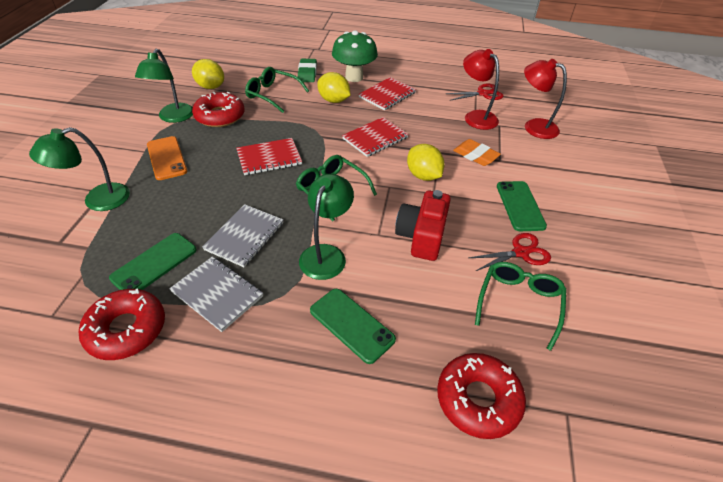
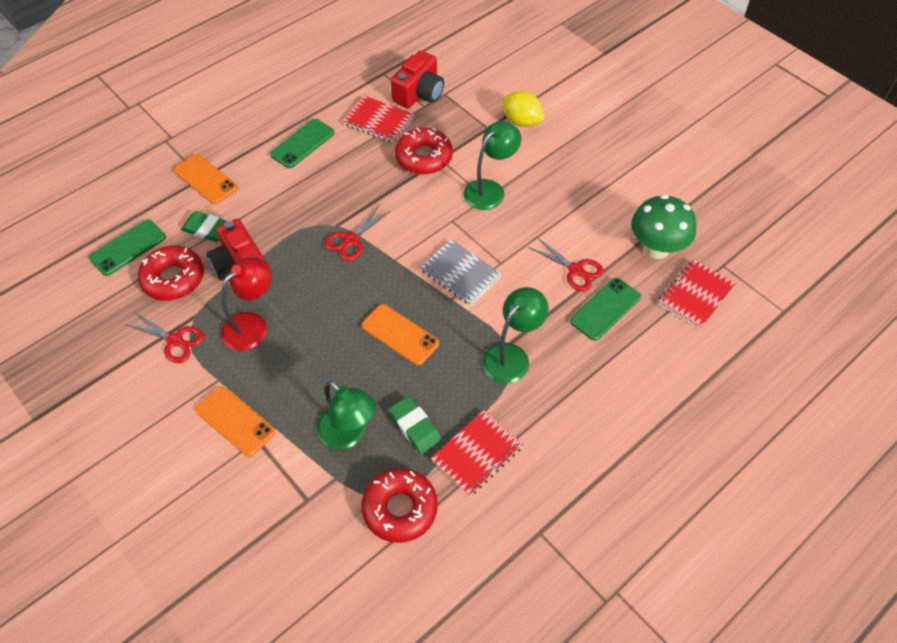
green eraser: [298,59,317,82] = 1 -> [181,211,227,242] [389,396,442,454] = 2
green glasses: [245,67,309,113] [296,155,377,222] [475,262,567,351] = 3 -> none = 0
grey notebook: [169,256,263,332] [202,204,284,267] = 2 -> [420,239,502,306] = 1
orange eraser: [453,139,501,166] = 1 -> none = 0
orange phone: [147,136,188,180] = 1 -> [174,154,238,204] [196,386,275,457] [362,304,439,365] = 3
red camera: [395,190,451,261] = 1 -> [207,219,264,281] [391,51,444,109] = 2
red lamp: [463,49,499,130] [524,59,567,139] = 2 -> [221,257,272,351] = 1
red scissors: [445,83,503,101] [469,233,551,271] = 2 -> [125,312,204,363] [325,204,391,261] [528,237,604,291] = 3
yellow lemon: [192,59,224,89] [317,72,351,103] [407,144,445,181] = 3 -> [503,91,545,127] = 1

